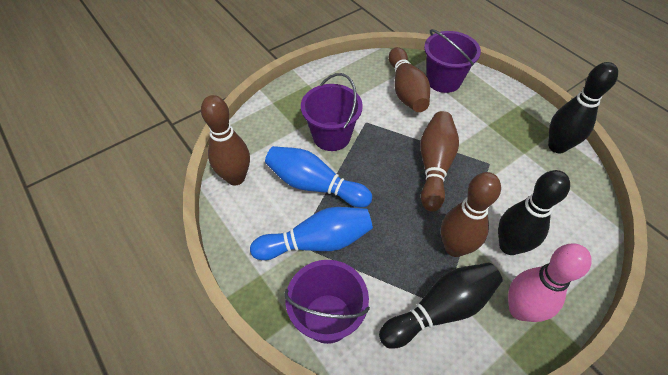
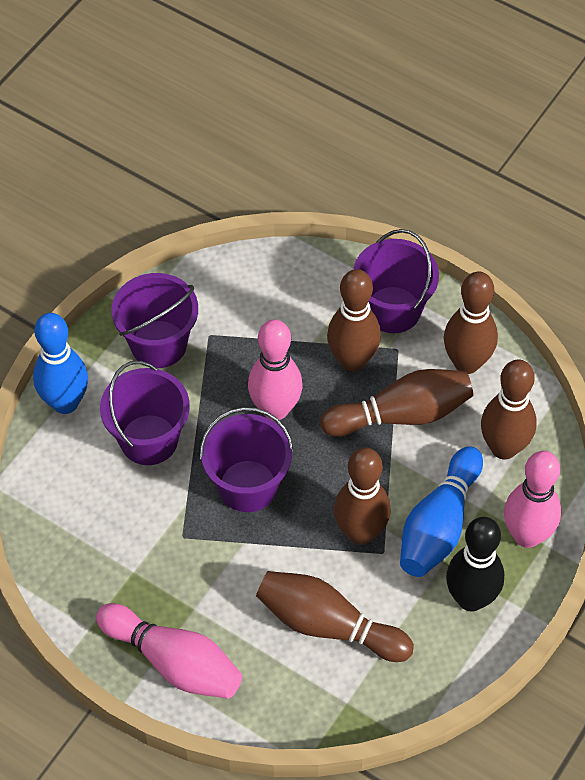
black bowling pin: [379,262,503,349] [498,170,570,255] [548,62,618,153] = 3 -> [446,517,504,612] = 1
brown bowling pin: [201,95,250,185] [389,47,430,112] [420,111,459,212] [441,172,501,257] = 4 -> [256,571,414,662] [320,369,474,437] [327,269,381,372] [334,448,391,545] [444,272,498,374] [481,360,537,459] = 6
pink bowling pin: [508,244,592,322] = 1 -> [96,603,242,699] [248,319,303,420] [504,451,561,548] = 3
purple bucket: [284,260,370,344] [301,73,363,151] [424,29,481,93] = 3 -> [100,361,190,465] [111,273,198,368] [200,407,294,512] [353,229,439,333] = 4

